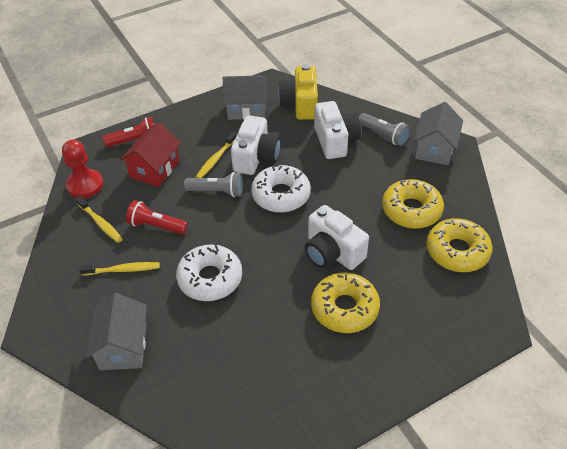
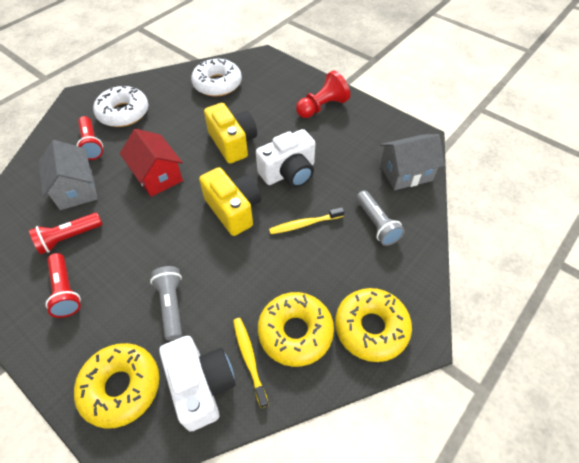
grey house: [86,293,147,370] [223,75,267,120] [414,102,463,165] = 3 -> [39,140,98,210] [380,134,445,190] = 2
red flashlight: [103,117,155,147] [126,200,188,235] = 2 -> [29,213,102,254] [45,253,81,318] [77,116,103,160] = 3
white camera: [231,115,281,175] [305,205,369,270] [314,101,361,159] = 3 -> [159,336,236,432] [256,129,316,188] = 2
yellow camera: [278,64,318,120] = 1 -> [199,167,261,236] [204,103,257,164] = 2
yellow toothbrush: [76,196,123,243] [79,262,160,275] [196,132,236,178] = 3 -> [233,318,269,408] [269,207,345,234] = 2

